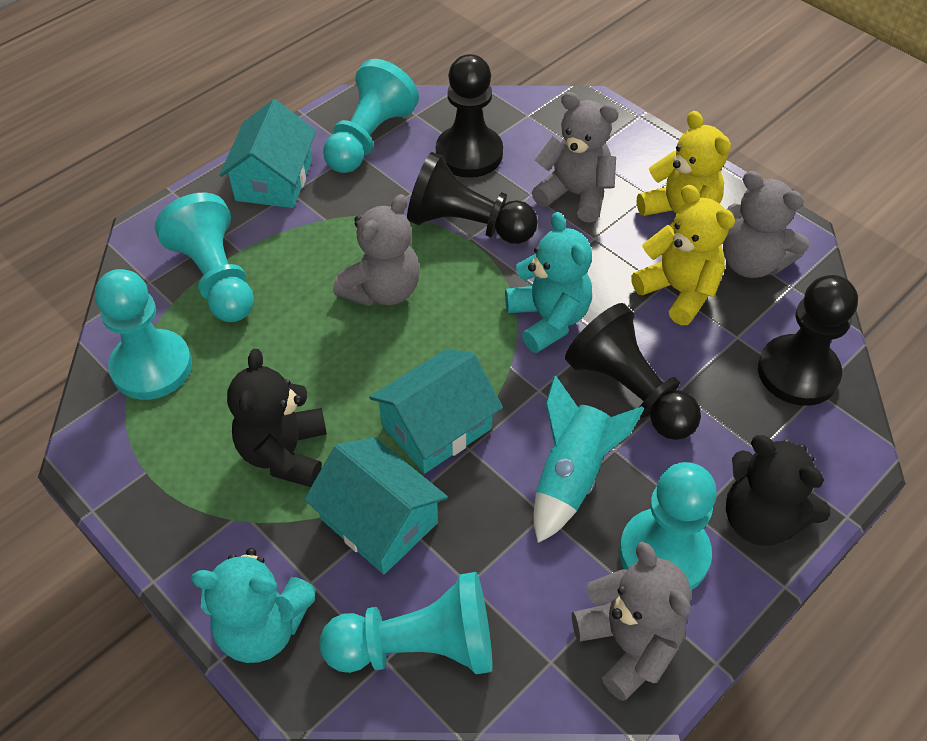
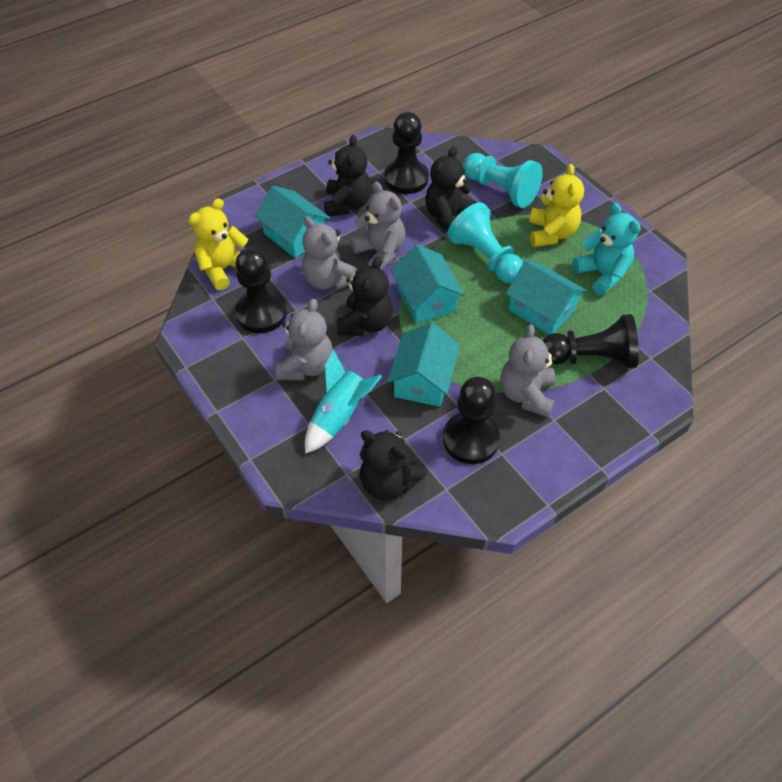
black teddy bear: [227,349,327,487] [726,435,830,546] = 2 -> [324,135,372,217] [337,256,393,336] [360,430,427,501] [425,146,477,231] = 4
turquoise house: [219,99,316,208] [304,437,448,574] [369,349,503,473] = 3 -> [255,185,330,258] [387,322,460,407] [391,244,465,324] [506,260,587,335] = 4
turquoise pawn: [95,269,192,400] [155,193,254,322] [319,572,492,674] [323,59,419,173] [619,462,717,590] = 5 -> [447,202,523,283] [463,153,543,208] = 2
turquoise teddy bear: [191,548,316,663] [505,212,592,353] = 2 -> [572,203,641,295] = 1

